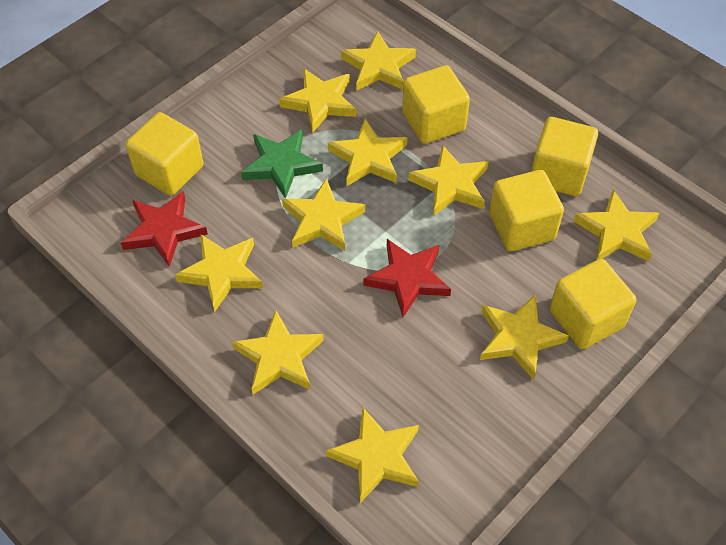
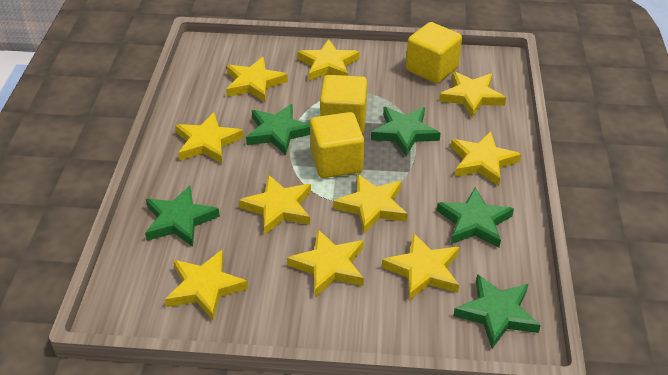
green star: [241,129,323,199] = 1 -> [145,185,220,247] [246,104,310,155] [371,107,440,156] [437,187,514,248] [453,274,541,349] = 5
red star: [121,191,208,267] [363,239,451,317] = 2 -> none = 0
yellow cube: [126,112,204,196] [402,65,470,144] [489,170,564,251] [531,117,598,196] [549,259,636,349] = 5 -> [310,112,364,178] [320,75,367,134] [406,22,462,84] = 3

